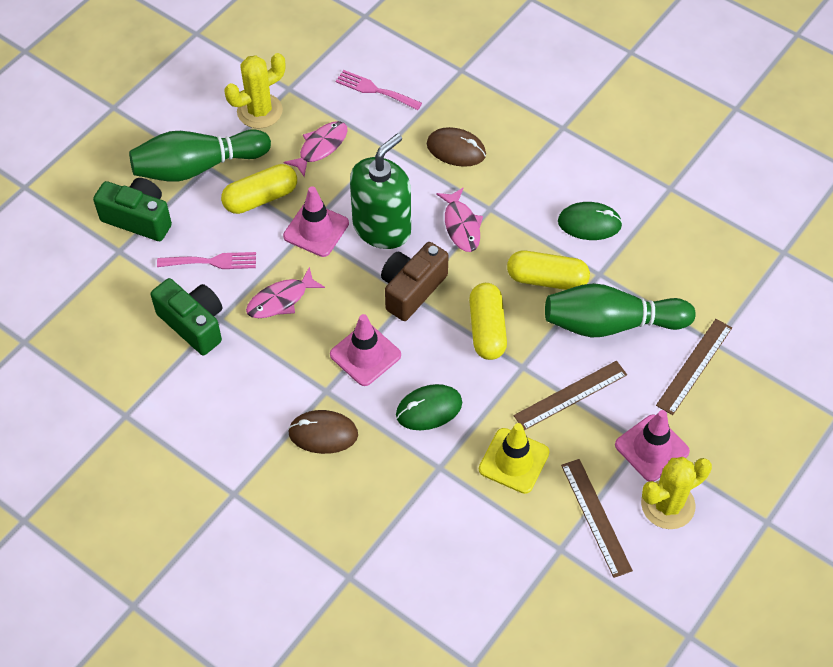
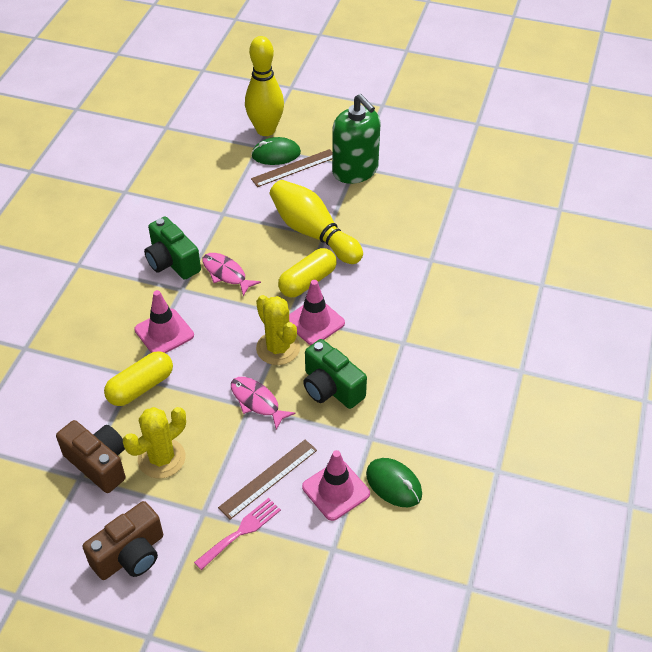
brown camera: [381,242,449,321] = 1 -> [56,420,125,493] [82,501,163,580] = 2
brown mouse: [288,410,358,454] [427,127,486,167] = 2 -> none = 0
brown ruler: [514,361,627,430] [561,459,633,578] [656,319,732,415] = 3 -> [218,440,317,520] [251,149,332,187] = 2
green bowling pin: [129,129,271,182] [545,283,696,337] = 2 -> none = 0
pink fish: [246,267,325,318] [284,121,348,177] [436,187,483,252] = 3 -> [202,253,261,296] [231,377,296,430] = 2
pink fork: [157,252,256,269] [336,70,422,110] = 2 -> [194,498,281,570] = 1
yellow bowling pin: none = 0 -> [245,36,284,136] [270,180,363,264] = 2
yellow capsule: [221,164,297,214] [469,283,507,360] [507,251,590,290] = 3 -> [104,351,173,406] [278,248,337,298] = 2
yellow traffic cone: [479,423,550,494] = 1 -> none = 0

